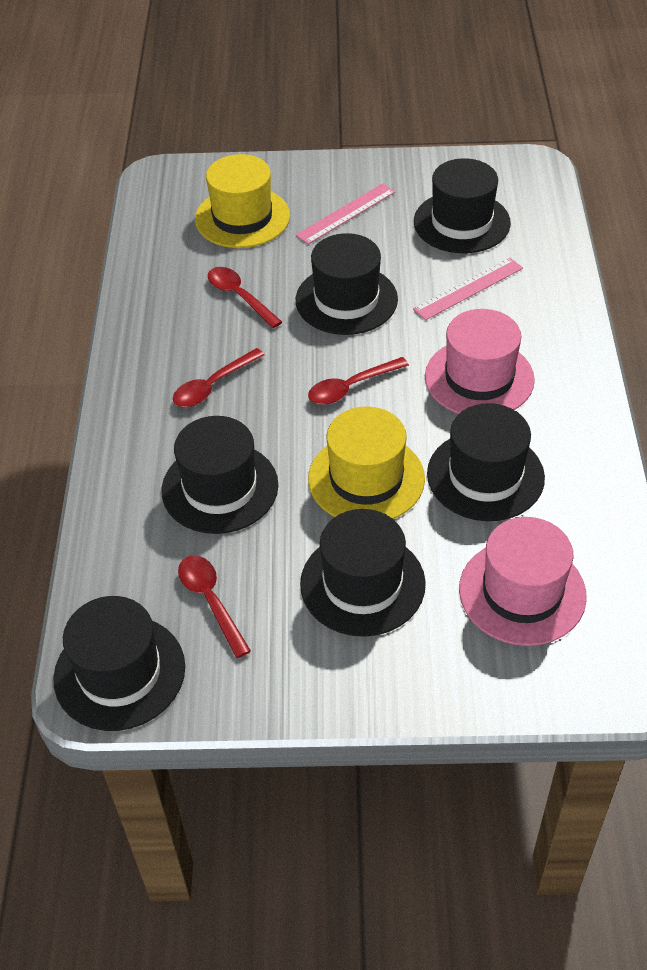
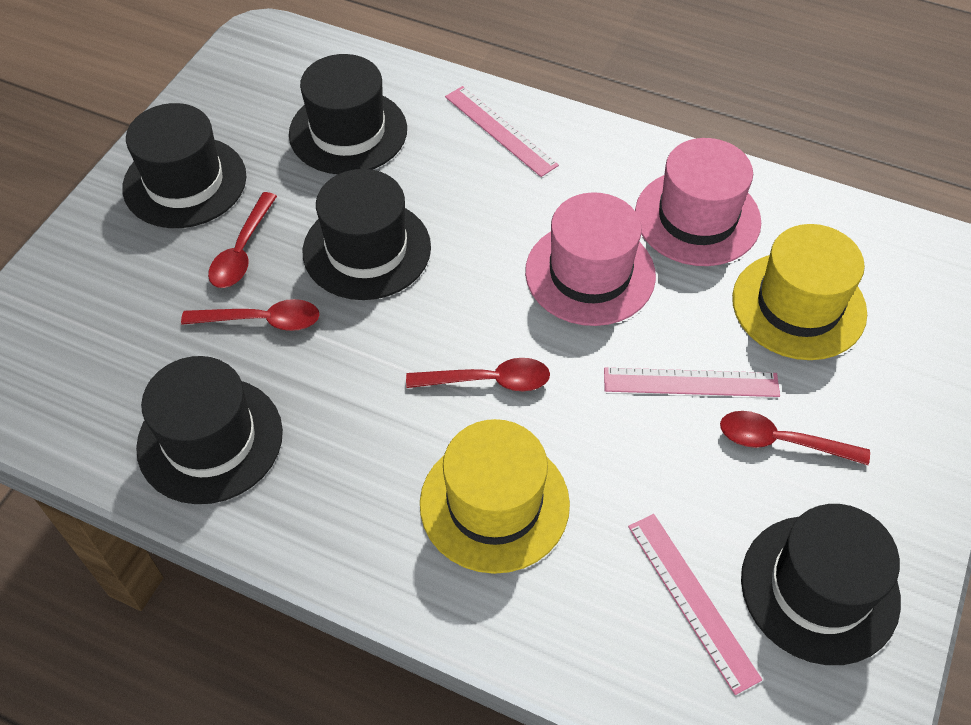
black hat: [53,596,185,731] [162,416,278,534] [296,233,398,335] [300,509,426,637] [414,158,511,253] [427,403,545,521] = 6 -> [122,103,246,228] [136,356,283,504] [289,54,407,174] [303,169,431,300] [741,504,901,665] = 5
pink ruler: [296,183,395,244] [413,258,523,320] = 2 -> [445,86,559,177] [604,368,780,397] [628,514,762,695] = 3

